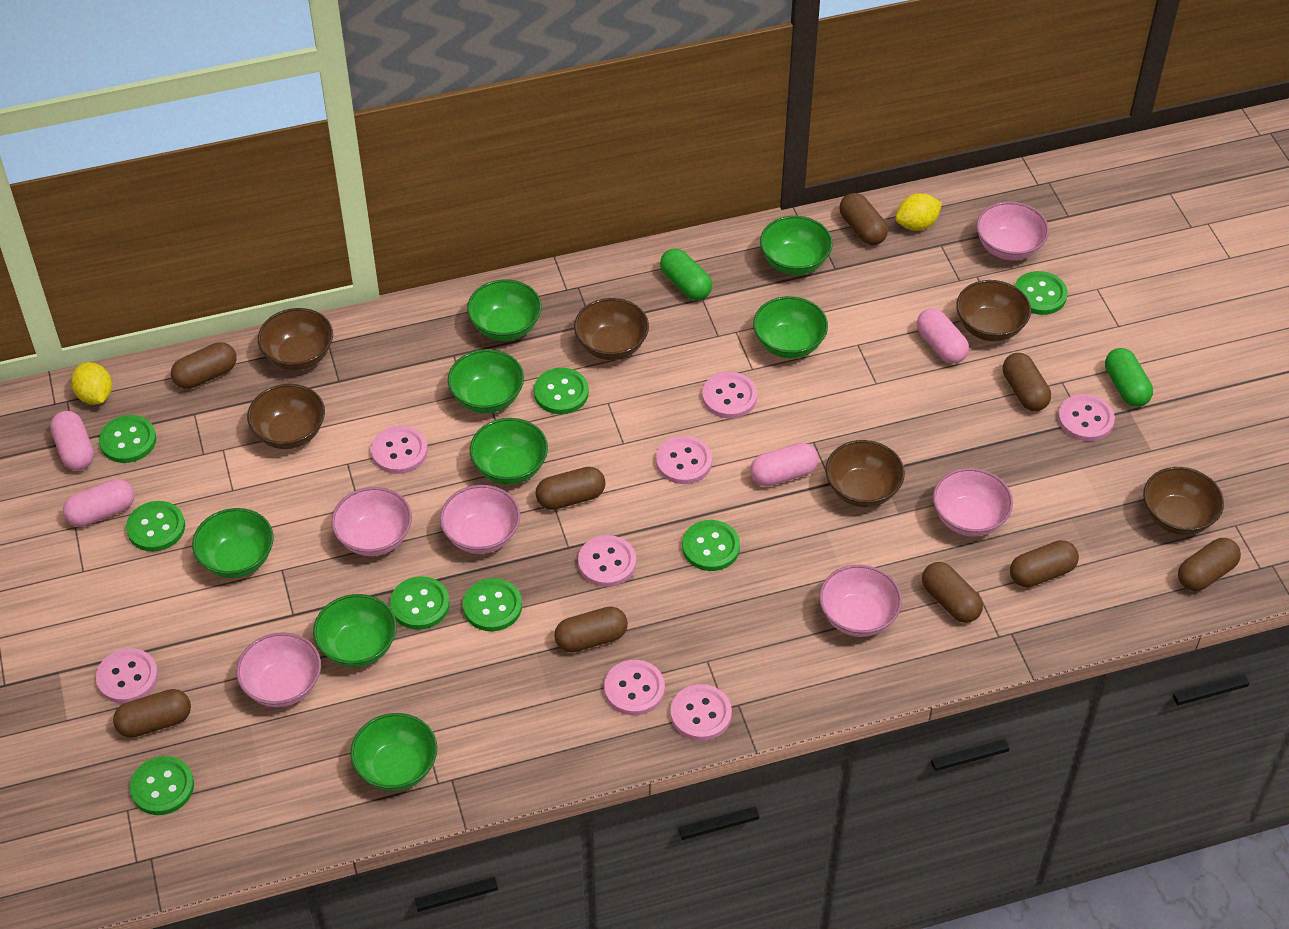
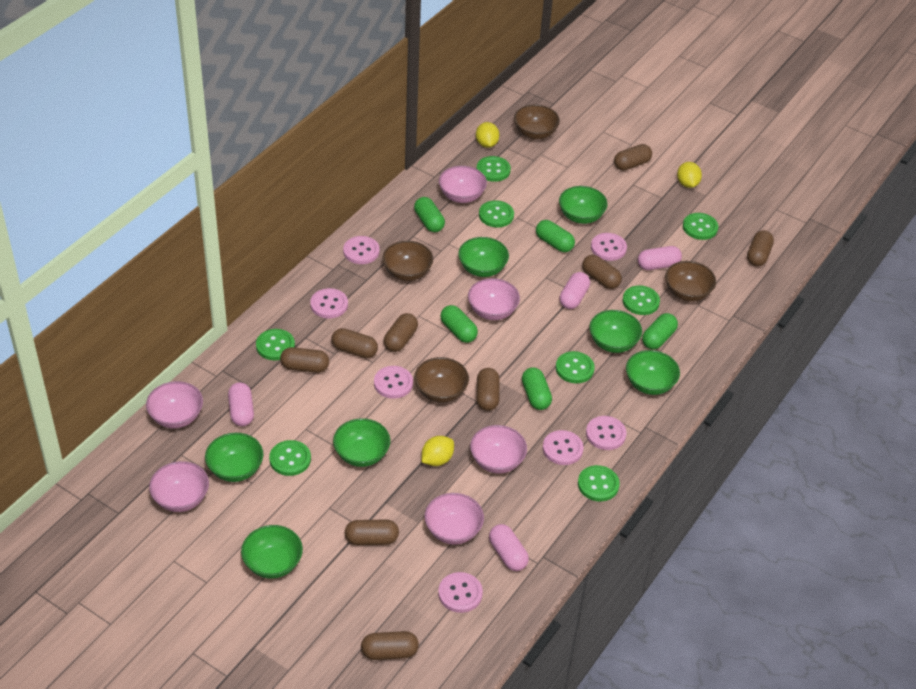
brown bowl: [247,384,325,449] [258,308,333,371] [574,298,649,360] [825,440,905,507] [956,280,1031,341] [1143,467,1224,535] = 6 -> [382,241,433,281] [414,357,469,403] [514,105,560,140] [665,261,716,302] = 4
green bowl: [192,508,274,578] [313,594,397,667] [350,713,437,791] [448,349,524,413] [467,279,542,341] [470,418,548,485] [753,296,828,358] [760,216,833,275] = 8 -> [205,433,264,482] [241,525,303,579] [333,418,390,467] [458,237,509,277] [559,186,608,224] [589,310,642,353] [626,350,680,395] = 7
green capsule: [660,248,712,300] [1105,348,1153,407] = 2 -> [414,197,445,232] [440,305,478,343] [522,367,552,410] [536,220,575,252] [642,313,678,350] = 5
pink button: [96,648,158,704] [371,426,428,474] [578,535,636,587] [604,660,665,715] [656,436,712,484] [670,684,732,741] [702,372,757,418] [1058,394,1115,441] = 8 -> [310,288,348,318] [343,236,380,264] [374,366,413,399] [438,572,483,613] [543,430,584,465] [586,416,627,450] [591,233,627,261] = 7
yellow lemon: [71,362,112,405] [896,193,942,230] = 2 -> [422,436,454,466] [476,122,500,148] [677,162,702,188] = 3

